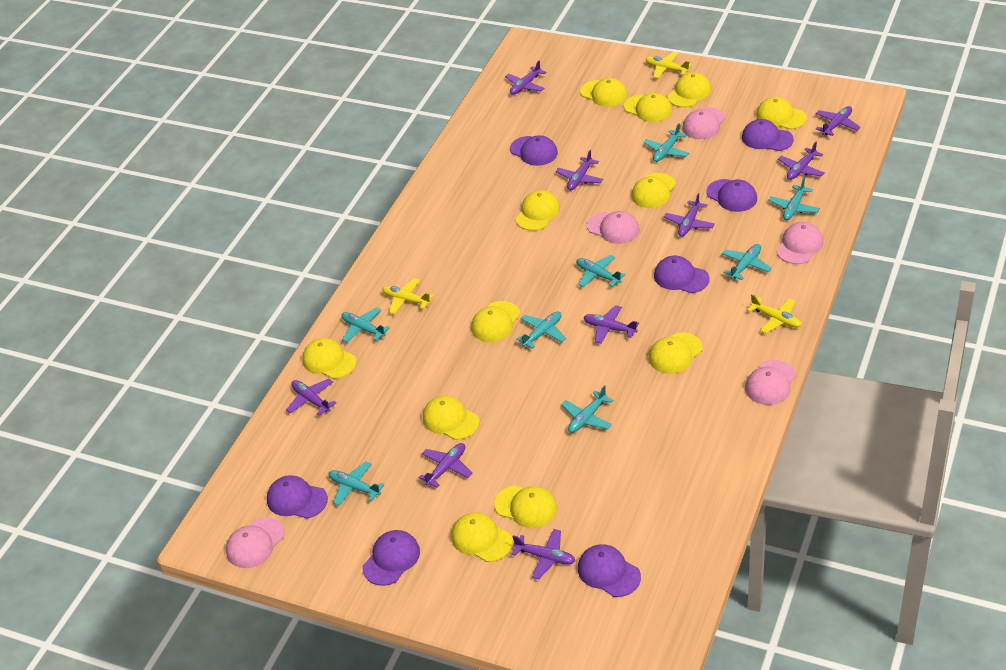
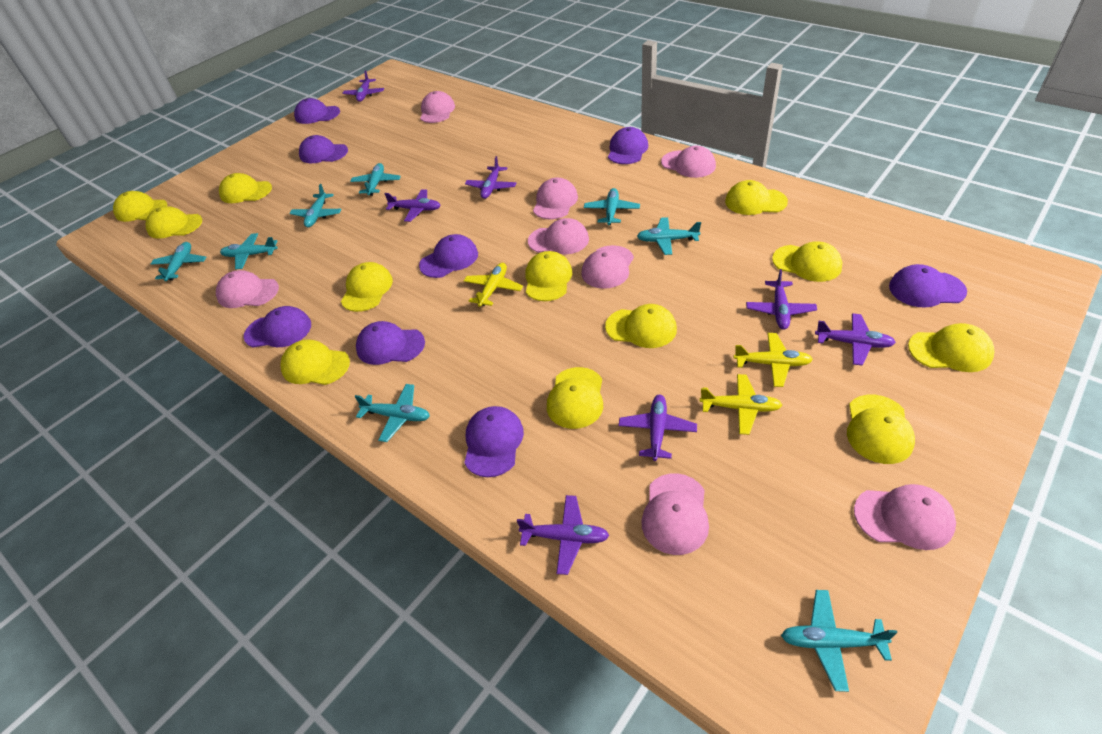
pink cap: [226,517,285,568] [587,211,640,244] [682,107,726,139] [745,360,796,405] [777,222,823,264] = 5 -> [216,270,279,308] [420,91,455,123] [528,218,589,254] [533,178,578,219] [582,245,634,289] [641,473,709,555] [661,146,716,178] [854,484,956,550] = 8
purple cap: [267,475,328,519] [363,530,420,586] [510,135,558,166] [578,544,641,597] [654,256,709,293] [706,179,757,212] [742,119,794,151] = 7 -> [243,306,311,348] [294,98,340,124] [299,135,348,163] [356,321,425,365] [419,234,478,278] [464,406,524,477] [608,127,648,164] [889,264,967,308] = 8
purple plane: [286,379,337,416] [418,443,472,488] [505,60,546,95] [512,529,575,579] [556,150,603,190] [583,305,639,344] [664,193,715,237] [778,142,825,180] [815,106,861,136] = 9 -> [342,70,384,102] [384,189,441,222] [465,156,516,199] [517,495,610,575] [619,394,697,461] [746,269,817,330] [815,313,896,366] = 7

